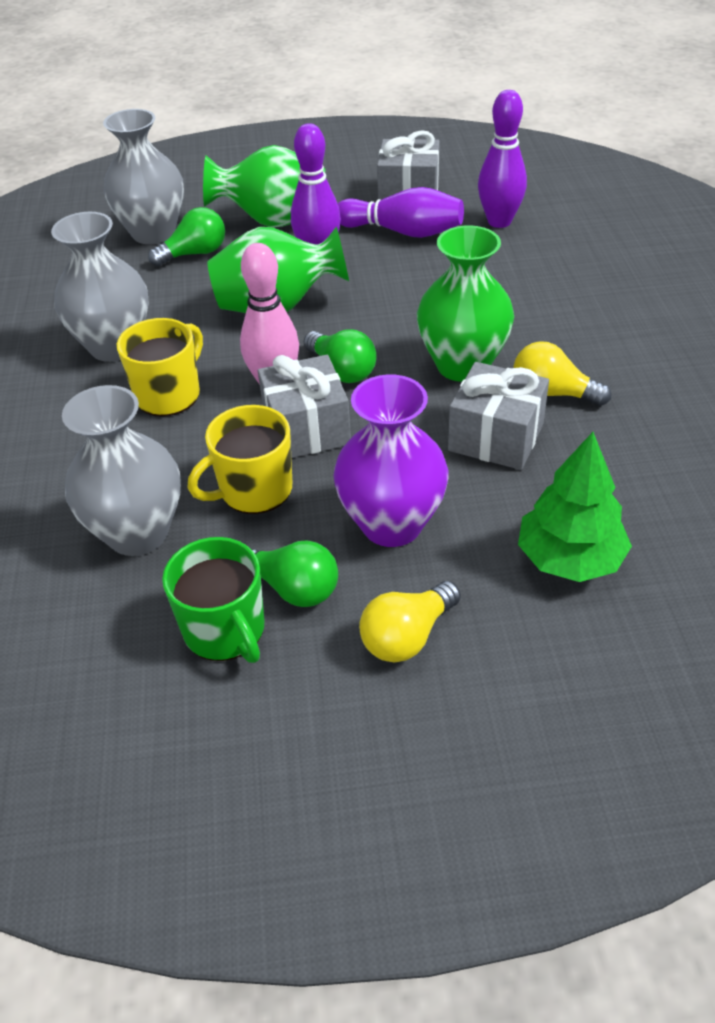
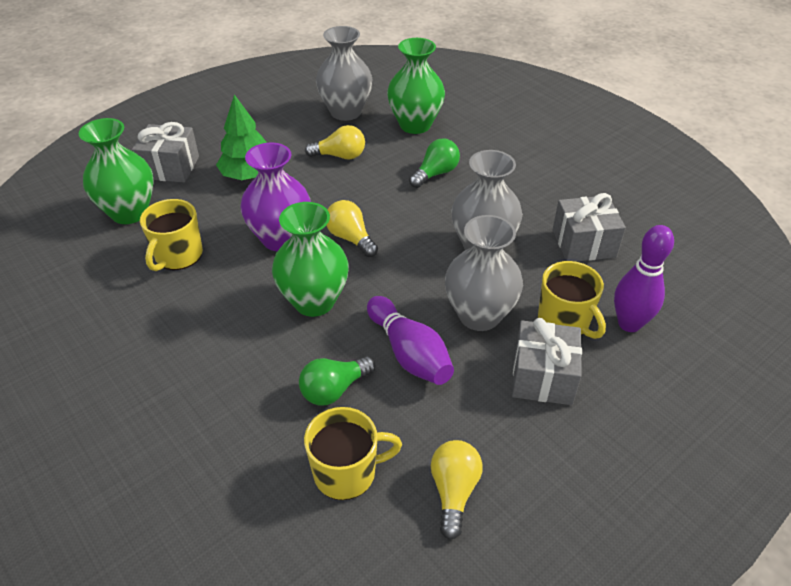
green light bulb: [148,207,225,266] [250,541,338,607] [304,329,377,383] = 3 -> [299,356,375,405] [409,139,460,188] = 2
green mug: [162,537,265,663] = 1 -> none = 0
pink bowling pin: [240,243,299,385] = 1 -> none = 0
purple bowling pin: [291,123,341,244] [337,187,464,238] [478,90,527,228] = 3 -> [367,296,454,385] [614,225,674,332] = 2
yellow light bulb: [359,581,461,662] [514,341,611,406] = 2 -> [305,125,365,159] [326,200,378,257] [431,440,483,540] = 3
yellow mug: [117,318,203,416] [187,405,292,514] = 2 -> [140,199,203,271] [304,407,402,500] [538,261,606,339] = 3

